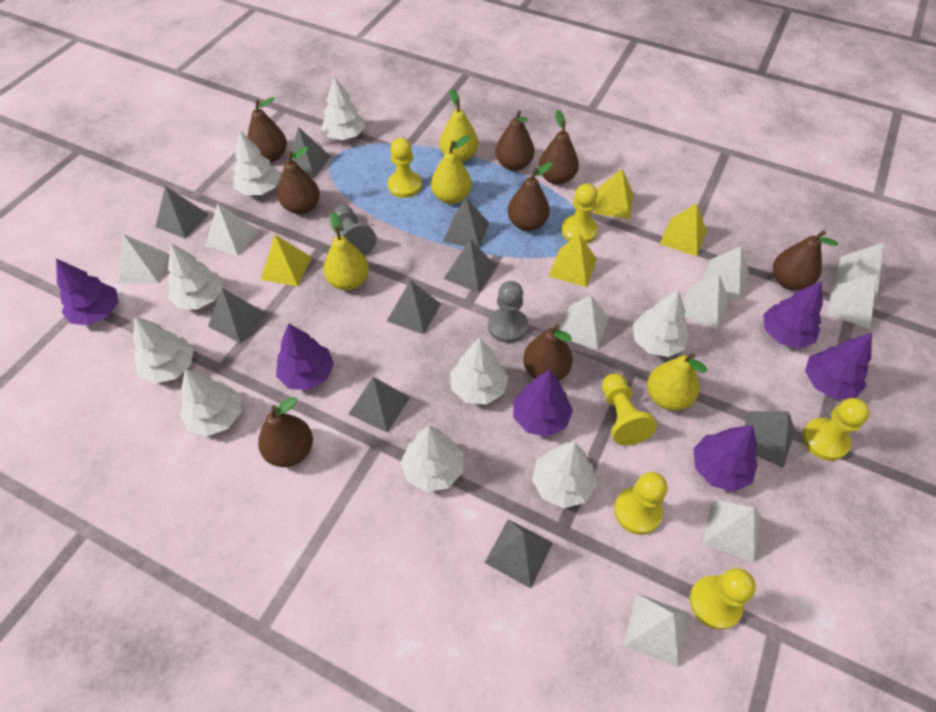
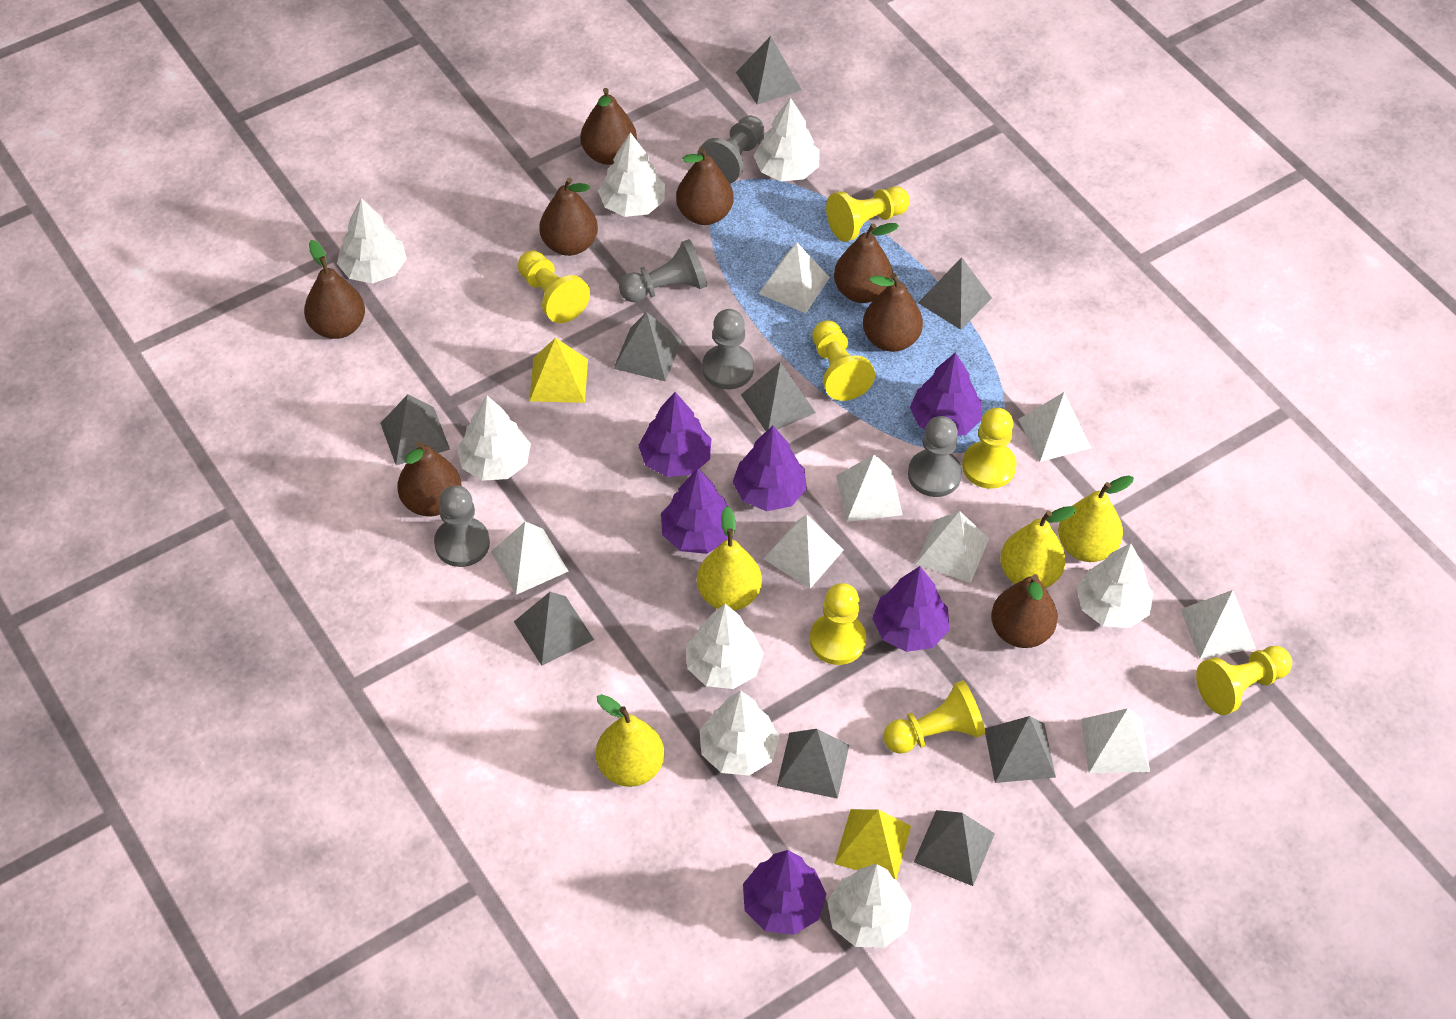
grey pawn: [334,205,377,256] [488,281,528,343] = 2 -> [434,485,490,567] [619,239,707,302] [697,116,765,184] [702,309,754,389] [908,416,962,497] = 5
white pyramid: [119,234,168,283] [205,203,258,256] [560,295,609,350] [624,593,689,667] [683,275,729,329] [702,246,749,301] [703,499,762,563] [827,274,877,328] [835,243,884,297] = 9 -> [491,521,569,595] [759,243,830,313] [763,514,844,589] [836,455,903,522] [916,511,989,583] [1018,392,1091,462] [1081,708,1150,773] [1180,590,1256,659] = 8
white tree: [133,316,194,384] [168,243,223,309] [180,369,241,436] [233,131,281,195] [321,76,365,140] [401,426,463,492] [450,338,508,405] [532,442,597,508] [633,290,689,357] = 9 -> [337,198,407,284] [457,396,531,481] [598,132,665,217] [686,604,764,689] [700,690,780,776] [754,97,819,182] [827,864,912,948] [1077,543,1153,628] = 8
yellow pawn: [388,138,422,198] [561,183,598,244] [602,373,657,446] [614,472,668,535] [690,568,756,630] [802,398,870,461] = 6 -> [518,250,590,323] [810,583,866,665] [812,321,875,401] [826,186,910,242] [883,680,985,754] [962,408,1017,489] [1196,646,1292,715] = 7
yellow pyramid: [261,235,312,286] [549,234,597,287] [593,169,633,219] [660,203,707,256] = 4 -> [530,338,588,403] [834,809,911,880] = 2

